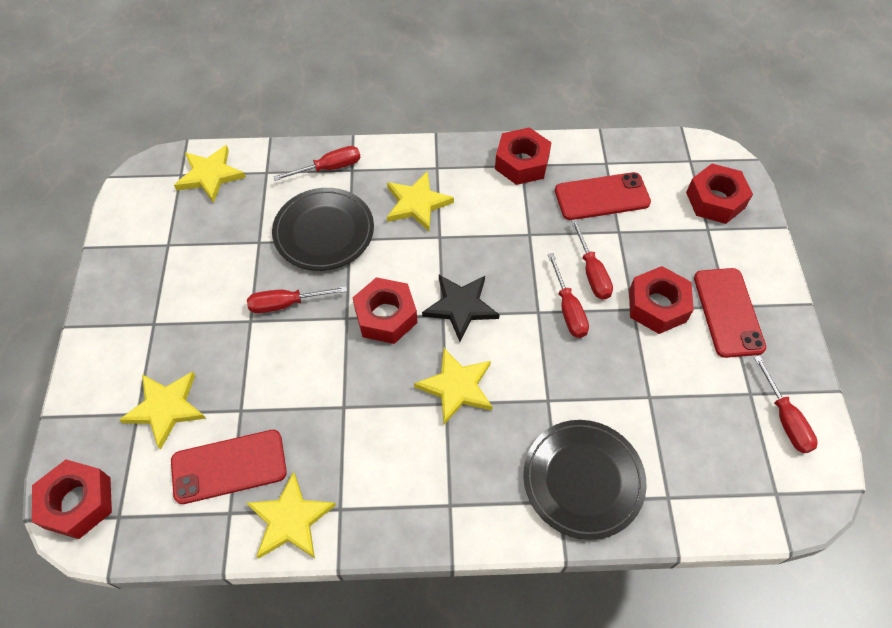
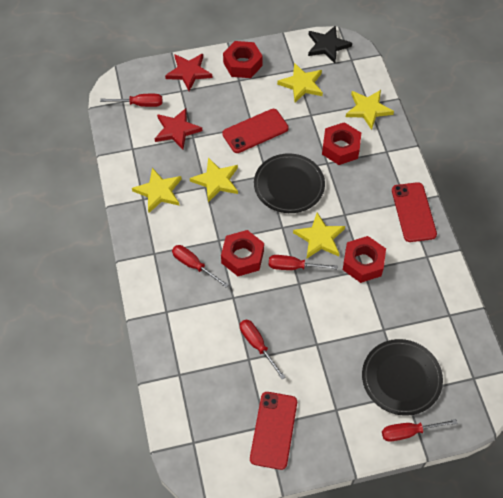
red nut: [32,460,112,539] [353,277,417,344] [495,127,552,185] [629,266,694,334] [686,164,753,224] = 5 -> [221,230,264,276] [223,41,263,78] [322,122,361,165] [343,236,386,283] = 4
red star: none = 0 -> [155,108,202,150] [165,54,212,91] = 2

